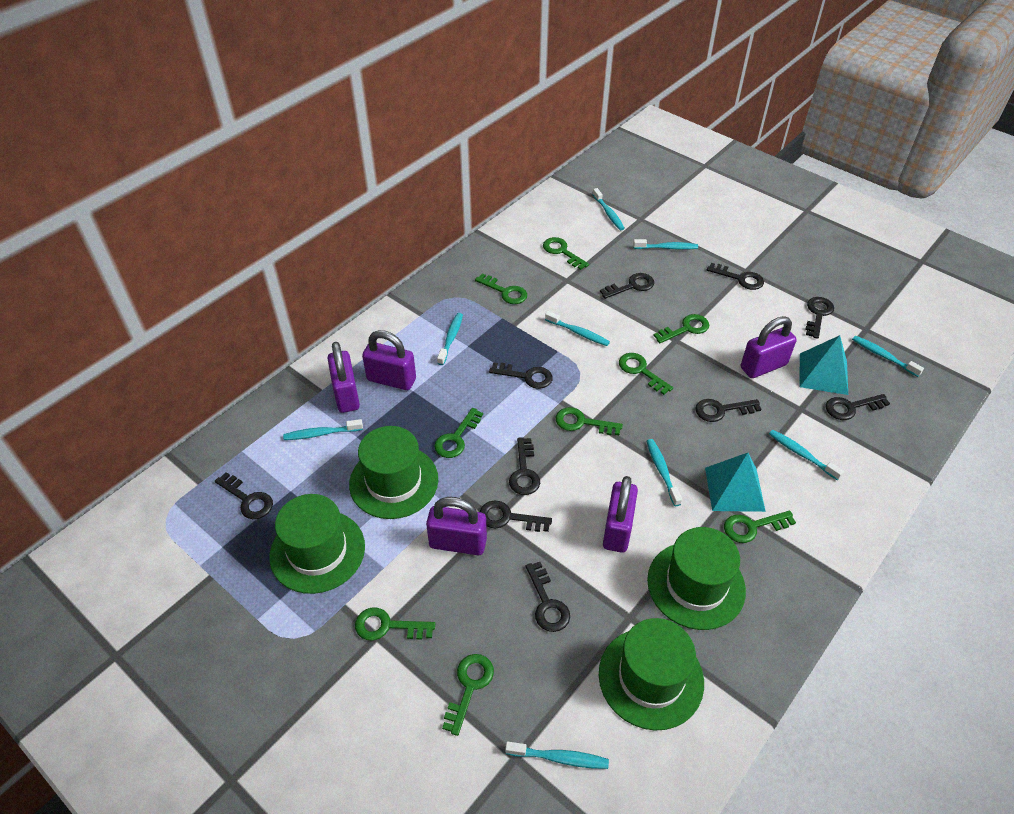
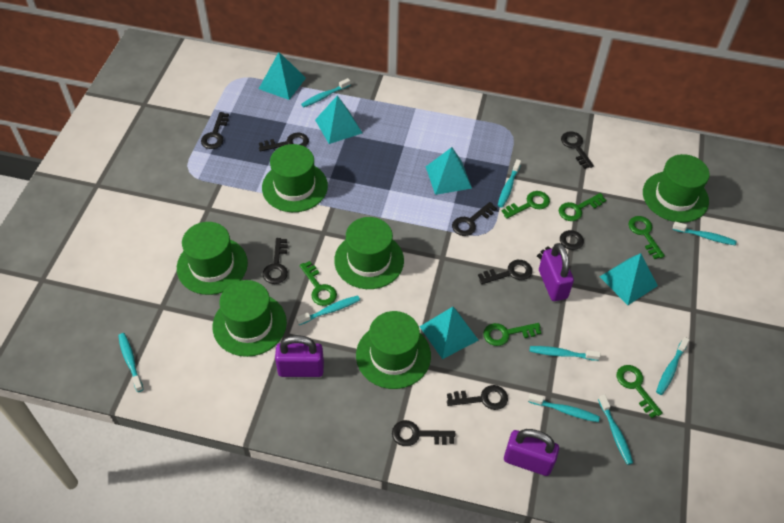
black key: [215,472,273,519] [479,501,552,532] [489,362,553,389] [509,437,540,495] [526,562,570,632] [600,273,654,299] [695,399,761,422] [707,263,764,290] [805,297,834,339] [826,394,890,420] = 10 -> [201,112,229,149] [259,133,309,151] [263,238,288,284] [392,420,455,446] [447,385,508,410] [452,202,497,236] [478,260,532,284] [537,230,584,261] [561,131,594,169] = 9
green hat: [269,494,365,594] [349,426,438,519] [599,618,704,730] [647,527,746,630] = 4 -> [177,222,248,295] [213,280,287,357] [262,144,328,212] [334,217,404,289] [356,311,431,389] [643,154,709,223] = 6
green key: [355,607,435,640] [434,408,483,458] [442,654,494,736] [475,273,527,304] [543,237,589,270] [556,407,623,435] [619,353,673,395] [653,314,709,343] [724,511,796,543] = 9 -> [299,261,337,306] [483,323,541,346] [502,191,550,219] [559,193,606,221] [617,365,663,418] [628,216,665,259] = 6
purple padlock: [327,342,360,413] [362,330,416,390] [426,497,487,555] [603,476,638,553] [741,316,797,378] = 5 -> [275,335,324,377] [504,429,559,476] [539,243,574,301] = 3
turquoise pyramid: [705,453,766,512] [800,335,848,395] = 2 -> [259,52,306,100] [315,95,362,144] [420,307,478,359] [426,147,472,195] [600,253,658,305] = 5

